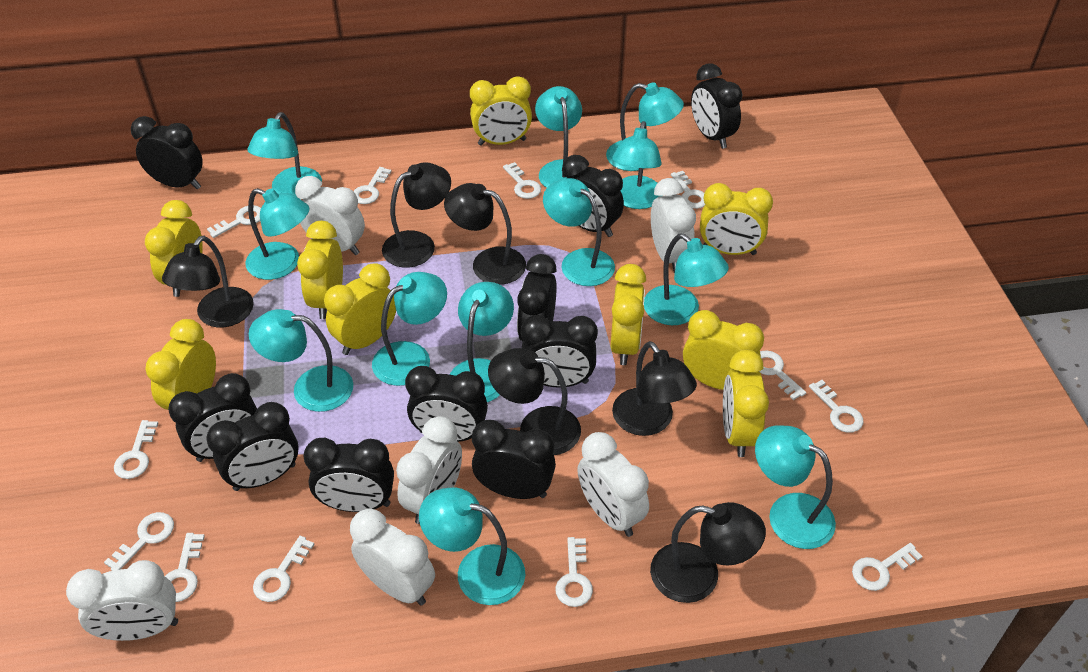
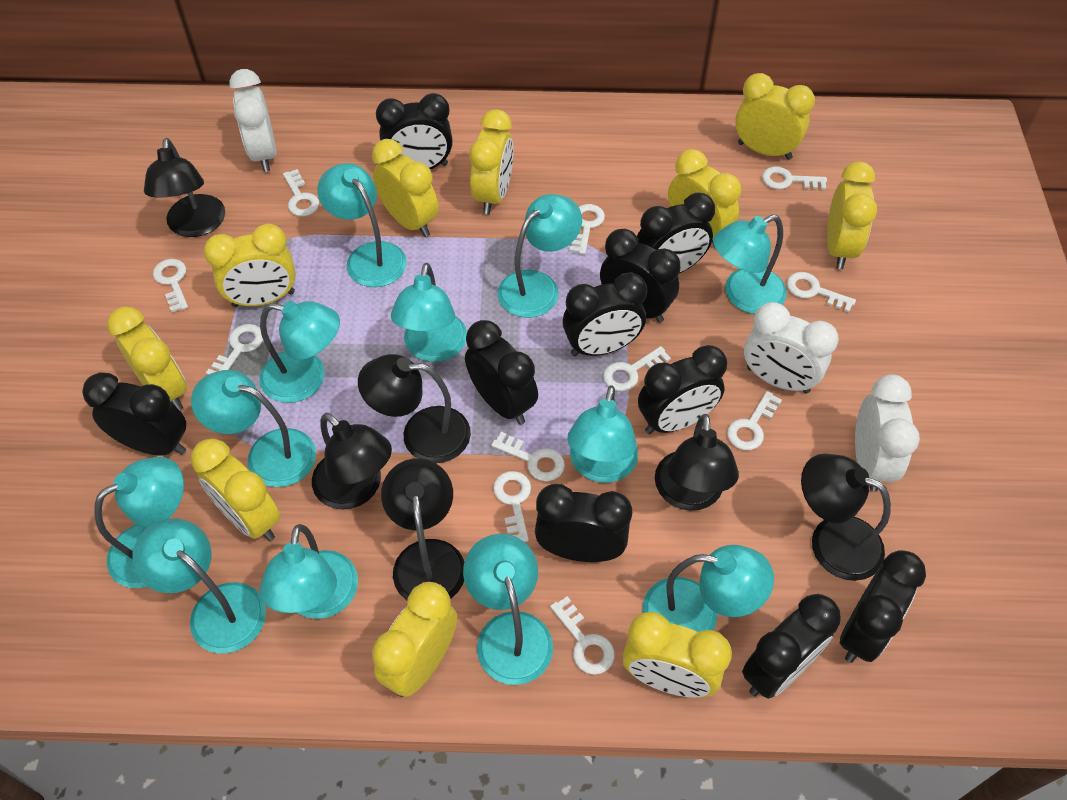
white clock: [66,560,178,641] [295,176,365,255] [350,509,435,606] [396,416,462,524] [577,432,649,537] [651,178,696,273] = 6 -> [229,69,277,172] [744,302,839,393] [855,374,920,491] = 3
white key: [104,512,174,571] [114,420,158,479] [165,533,205,602] [207,205,261,238] [253,536,315,602] [353,167,392,204] [503,162,541,199] [555,537,593,607] [671,171,705,209] [760,350,806,400] [809,380,864,433] [852,543,923,591] = 12 -> [153,259,188,312] [206,324,263,375] [283,169,319,216] [491,432,565,481] [493,471,531,542] [550,596,615,675] [570,204,605,255] [603,346,671,391] [727,391,782,450] [762,166,827,190] [787,272,856,312] = 11
yellow clock: [145,200,203,297] [145,319,216,410] [297,221,343,319] [324,263,396,355] [470,76,532,146] [611,264,646,365] [683,310,764,390] [700,183,773,255] [723,350,769,457] = 9 -> [107,307,187,411] [191,438,280,541] [204,224,296,307] [372,139,439,237] [372,582,457,697] [469,109,514,214] [622,612,732,698] [668,149,741,247] [735,73,815,160] [827,161,877,269] = 10

